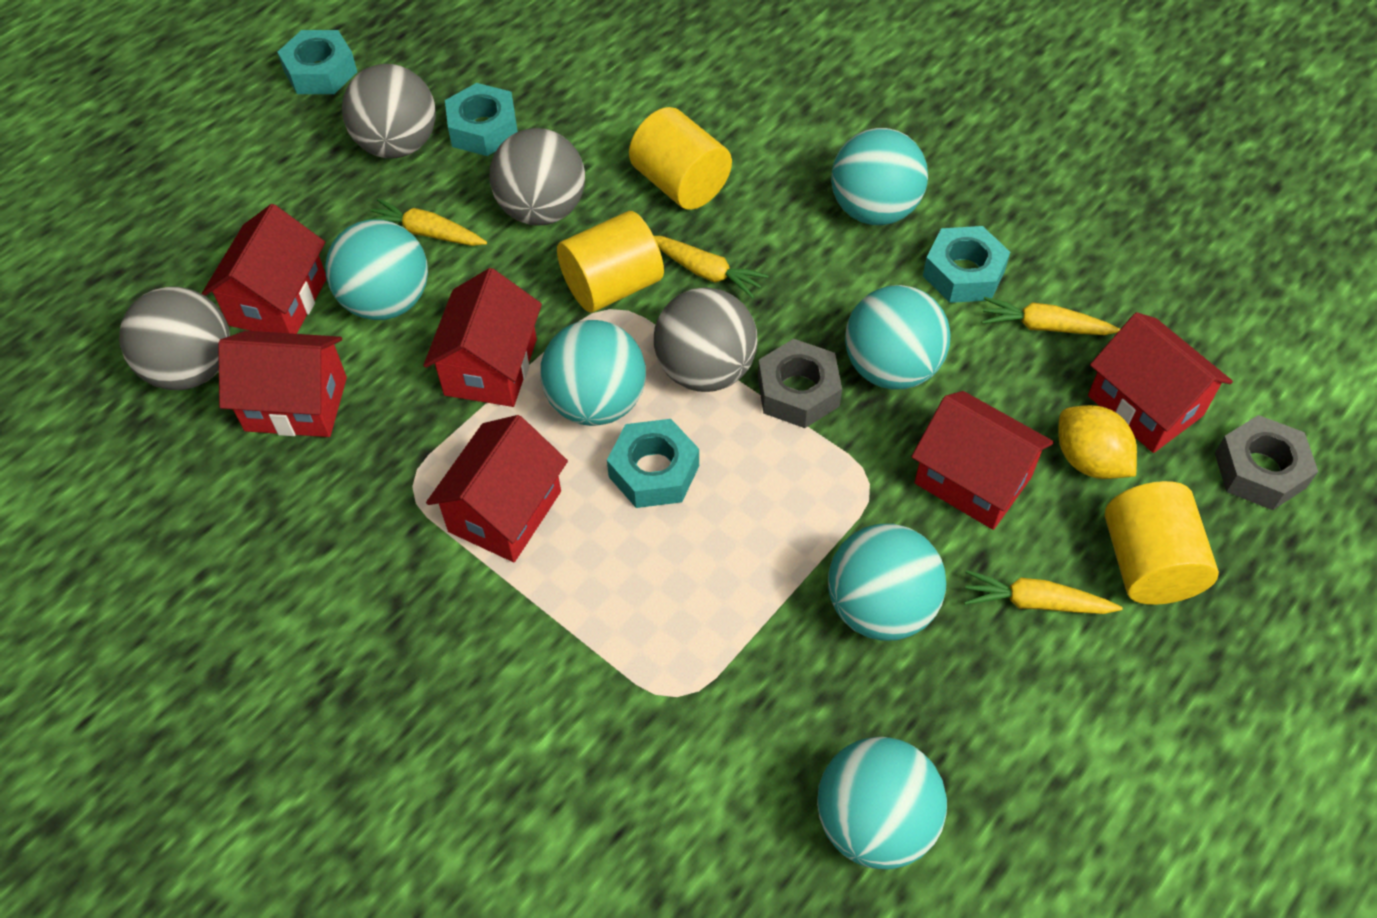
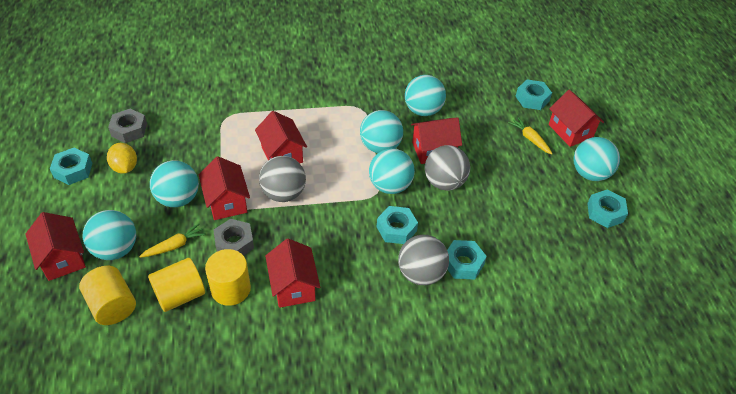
grey ball: [119,287,230,390] [342,64,436,159] [490,128,585,226] [654,287,758,392] = 4 -> [259,156,306,202] [398,234,449,285] [425,145,470,191] = 3
turquoise nut: [277,30,357,94] [445,83,518,156] [607,419,699,508] [923,226,1010,303] = 4 -> [50,148,93,185] [377,206,418,244] [447,240,487,280] [515,80,552,110] [587,189,628,228] = 5
yellow carrot: [364,199,487,246] [654,236,769,298] [964,570,1123,614] [982,297,1120,335] = 4 -> [139,223,206,258] [508,117,553,154] = 2

